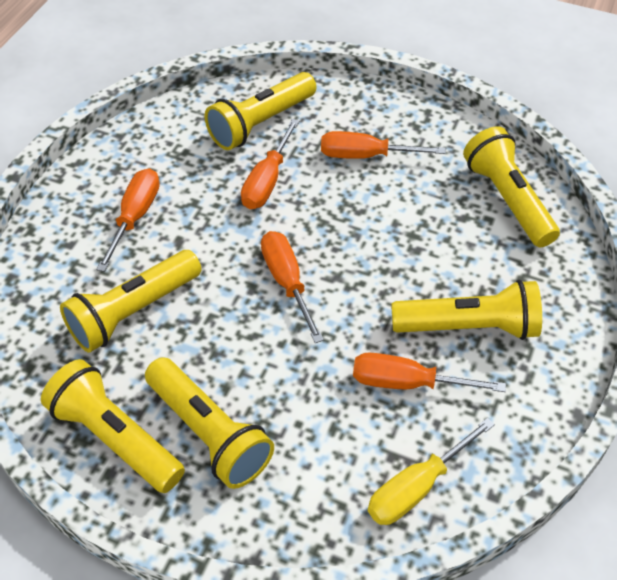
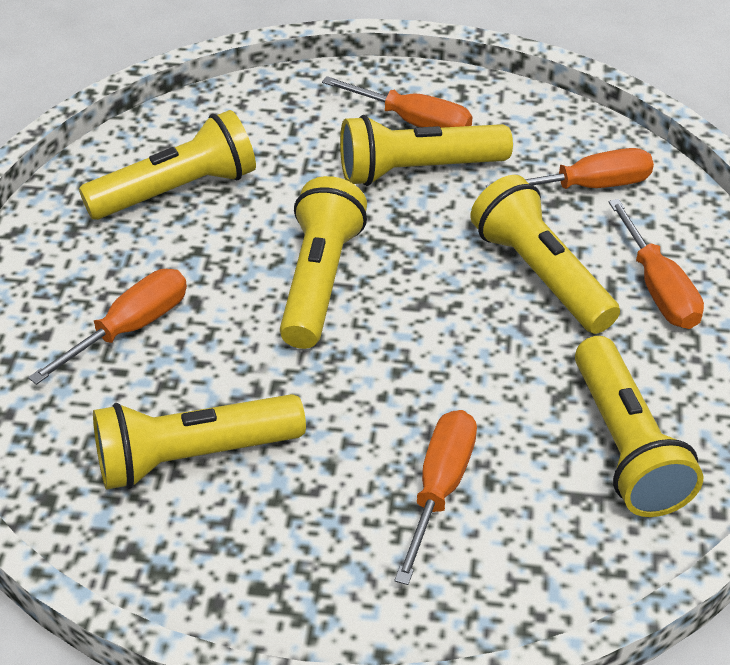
yellow screwdriver: [368,418,495,525] = 1 -> none = 0

